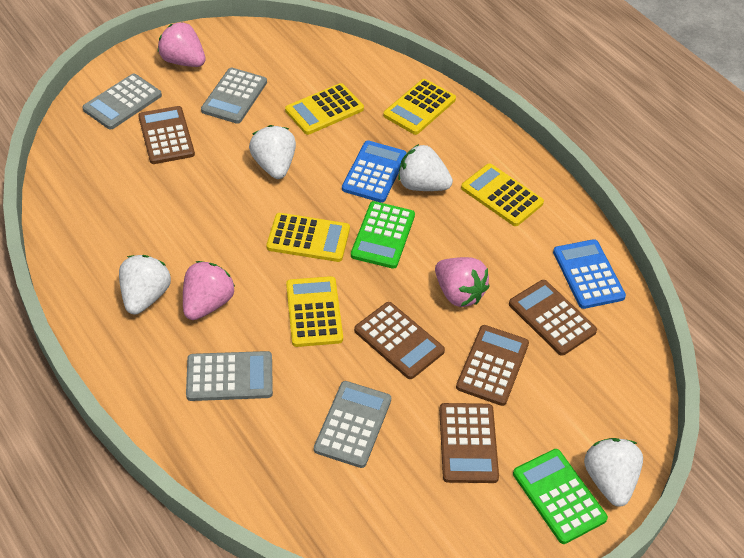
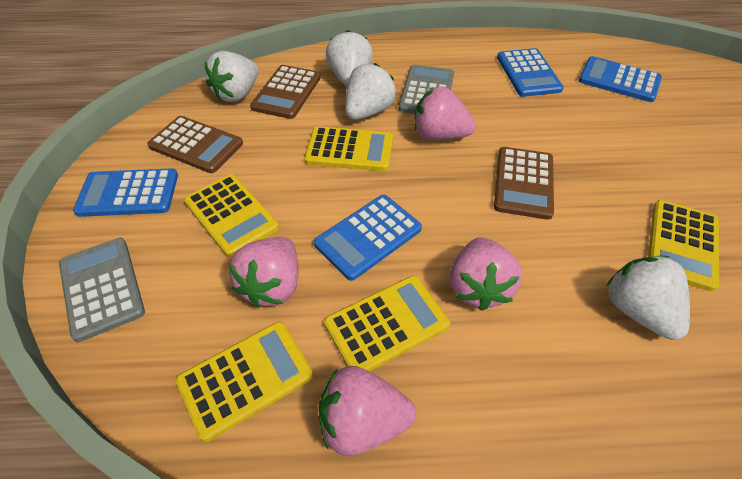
blue calculator: [342,141,407,203] [553,239,626,309] = 2 -> [73,168,178,217] [314,195,422,281] [497,48,564,97] [579,56,662,102] = 4
brown calculator: [138,106,195,164] [354,302,445,379] [439,403,499,483] [456,325,529,406] [509,280,597,356] = 5 -> [147,116,243,173] [250,65,321,119] [494,147,554,220] = 3
green calculator: [351,201,415,269] [513,449,608,544] = 2 -> none = 0
grey calculator: [82,74,162,130] [186,351,273,401] [201,68,267,124] [314,381,391,468] = 4 -> [59,238,145,342] [399,65,454,114] = 2
pink strawberry: [158,22,206,67] [183,261,235,320] [435,257,490,307] = 3 -> [229,237,299,308] [318,366,416,456] [414,86,476,140] [450,237,522,311] = 4

